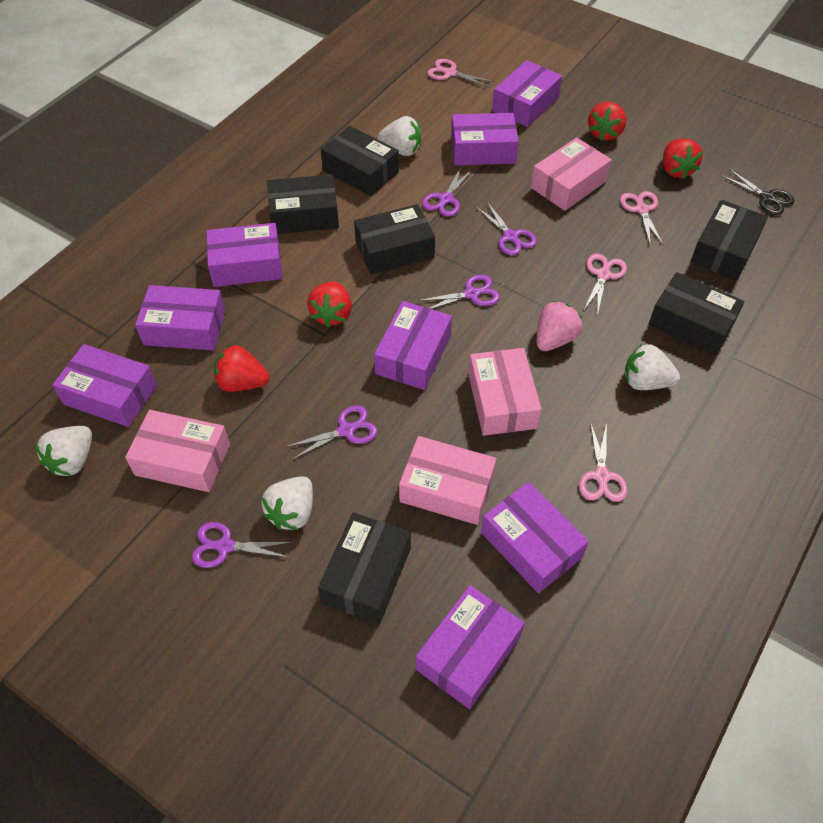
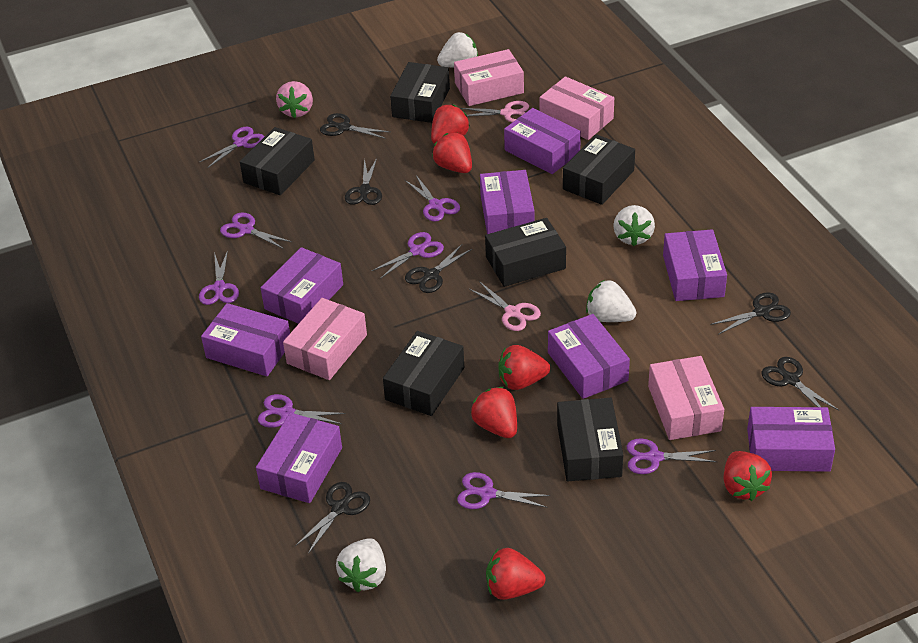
black scissors: [721,169,795,215] = 1 -> [295,482,370,554] [320,113,390,139] [345,158,382,205] [405,244,472,293] [710,292,791,334] [762,357,839,410] = 6
pink scissors: [428,59,494,88] [579,421,627,502] [584,254,627,316] [620,191,663,245] = 4 -> [460,101,529,122] [469,281,541,331] = 2
purple scissors: [192,522,293,568] [285,405,377,460] [417,274,500,309] [422,167,473,217] [476,202,537,255] = 5 -> [199,250,239,305] [200,127,265,168] [220,213,292,249] [258,394,346,428] [372,232,444,279] [405,175,460,222] [457,472,550,509] [627,438,717,474] = 8
red strawberry: [214,345,269,392] [307,282,352,327] [588,102,626,141] [663,139,703,179] = 4 -> [431,104,470,144] [432,133,472,173] [471,387,517,438] [486,548,546,600] [498,345,550,390] [724,451,772,501] = 6

